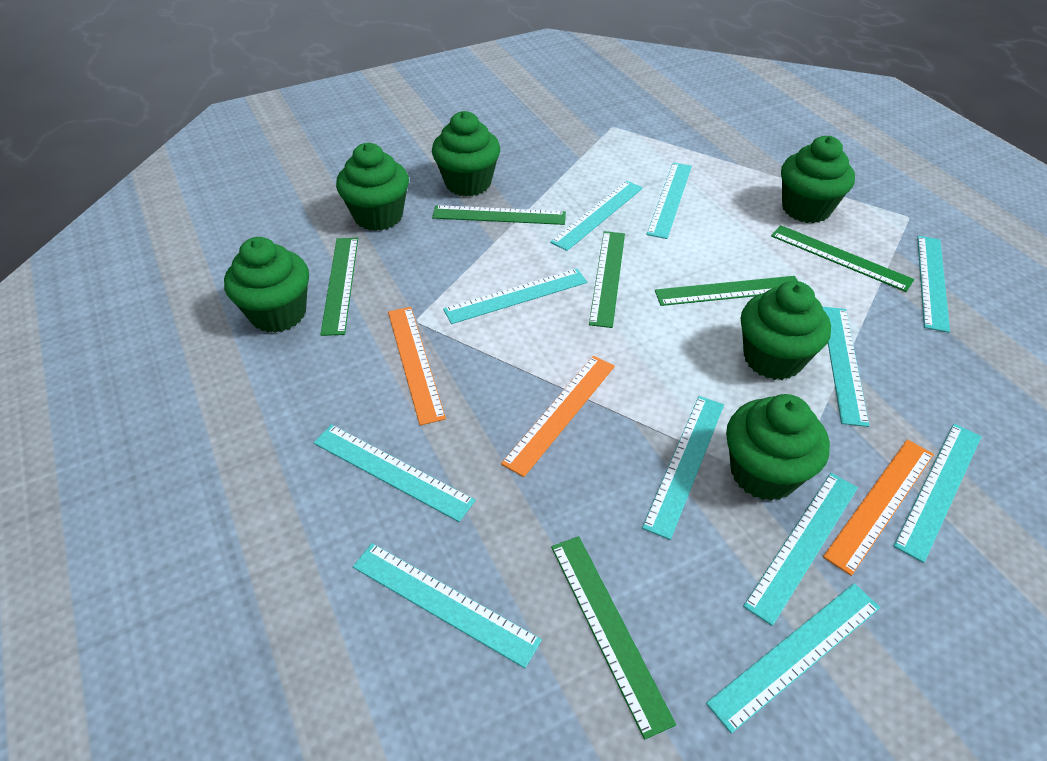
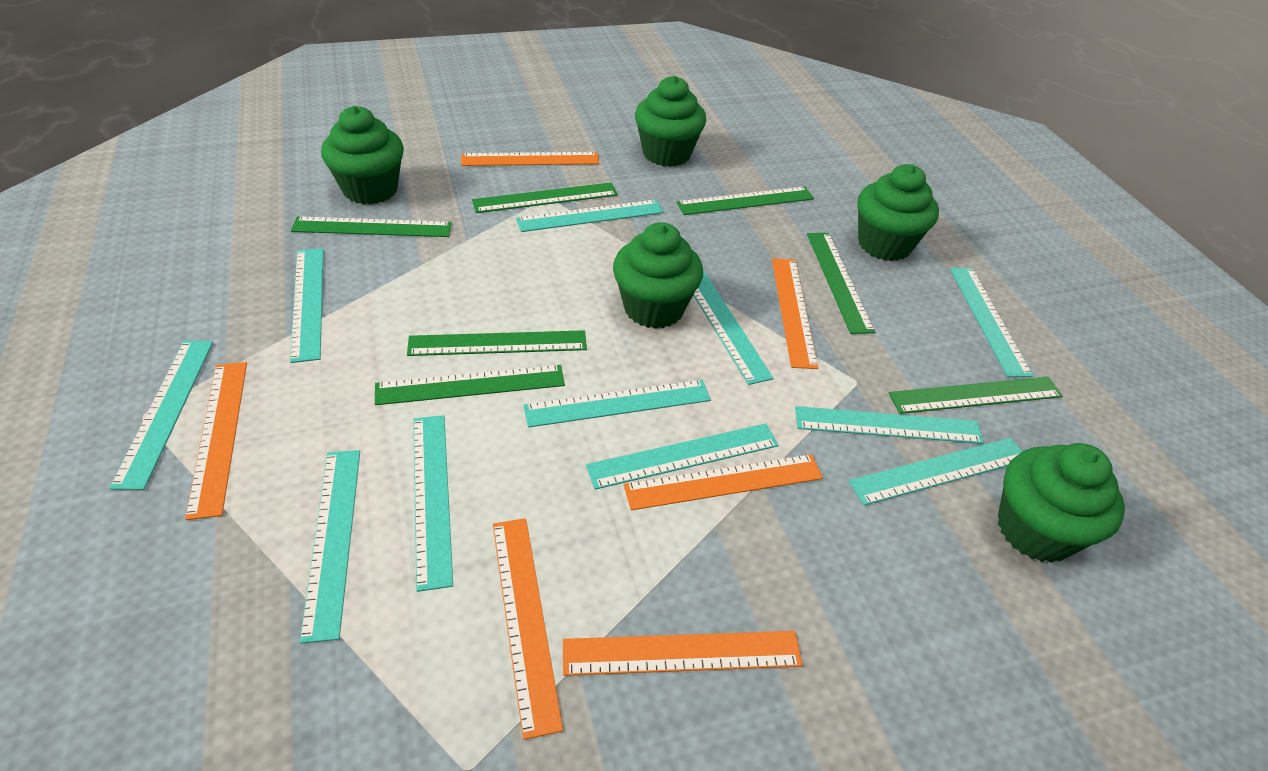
green cupcake: [224,237,309,333] [336,143,409,231] [432,111,500,196] [726,394,830,501] [741,281,831,380] [781,136,855,223] = 6 -> [321,106,404,205] [613,222,703,329] [635,76,706,167] [858,164,939,261] [998,443,1125,563] = 5
green ruler: [320,238,358,336] [432,205,566,225] [551,536,676,740] [589,231,625,328] [655,276,798,306] [771,225,914,292] = 6 -> [291,217,452,237] [375,365,565,405] [407,330,587,356] [472,182,618,213] [677,186,814,215] [807,233,875,334] [889,377,1063,414] = 7
orange ruler: [388,307,446,425] [501,356,615,477] [823,439,934,576] = 3 -> [185,362,247,520] [461,152,599,166] [493,518,563,740] [563,631,803,676] [624,454,823,510] [772,259,818,369] = 6

